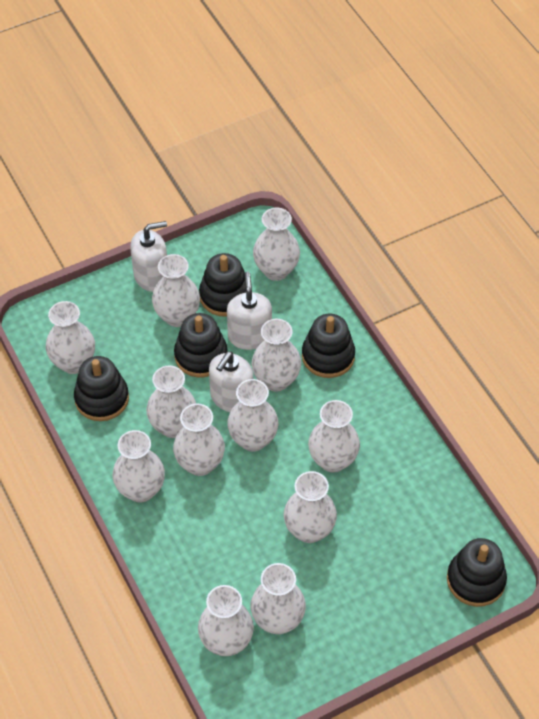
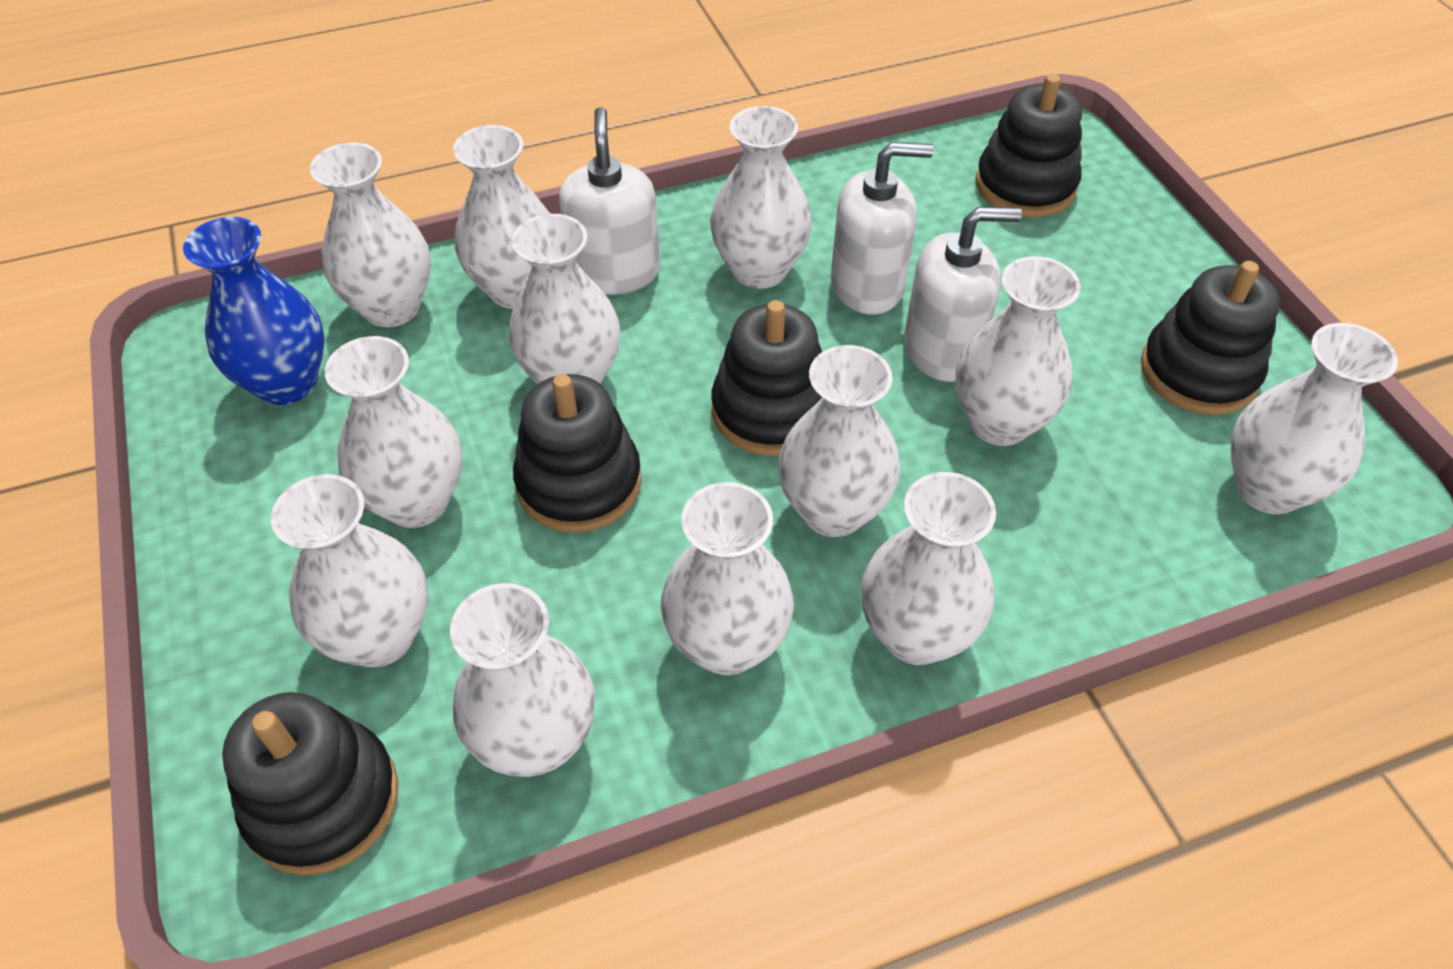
blue vase: none = 0 -> [183,217,325,405] = 1

